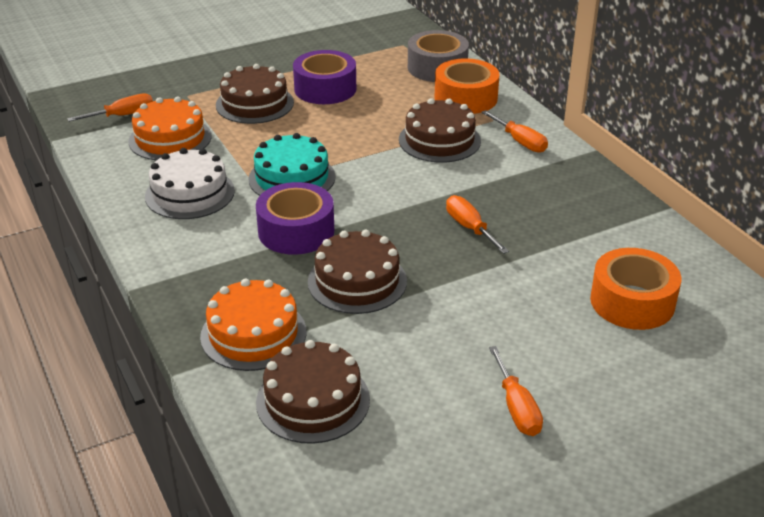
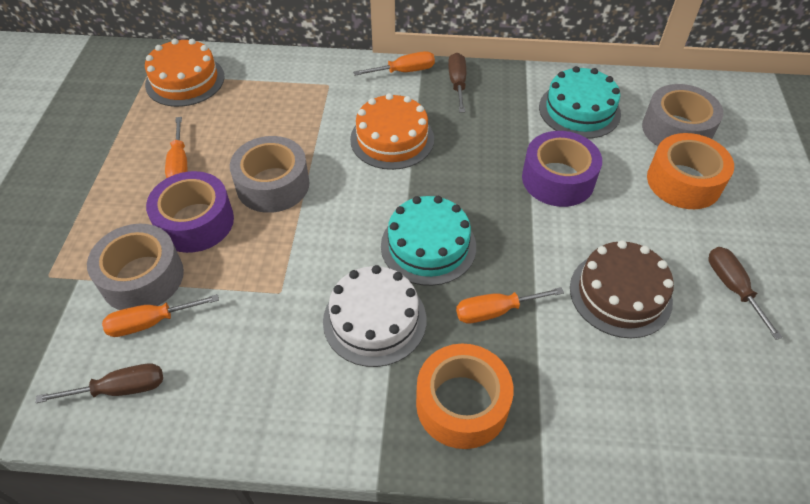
brown cake: [216,64,294,124] [256,340,370,444] [308,230,407,314] [399,98,481,163] = 4 -> [570,240,674,338] = 1
brown screwdriver: none = 0 -> [35,363,163,403] [448,53,466,112] [708,247,783,340] = 3
grey tape: [408,30,469,82] = 1 -> [87,224,184,310] [230,136,310,213] [642,84,723,146] = 3
turquoise cake: [248,133,336,196] = 1 -> [381,196,476,286] [539,66,621,139] = 2

